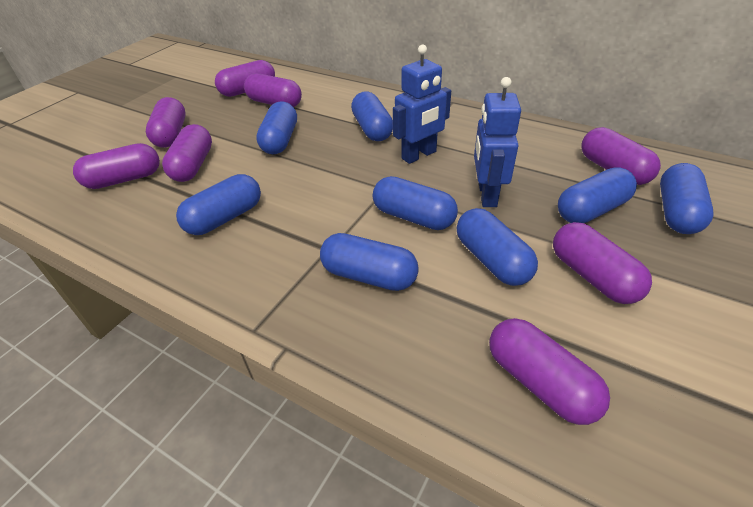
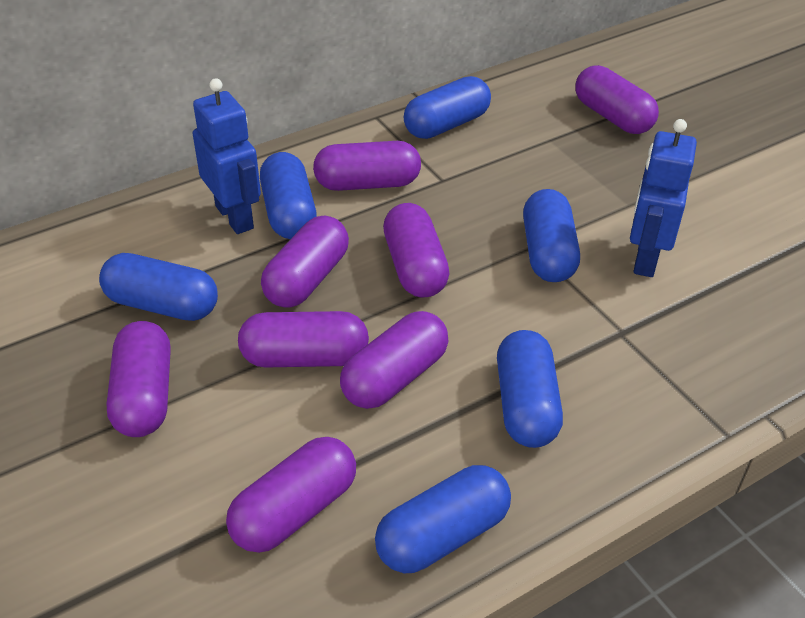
blue capsule: [176,174,261,235] [256,101,297,154] [320,233,419,291] [351,91,393,141] [373,176,458,230] [457,208,538,286] [558,167,637,223] [660,163,714,234] = 8 -> [99,253,218,321] [260,152,317,239] [375,465,511,573] [404,76,491,139] [497,330,563,448] [523,189,580,282] = 6

